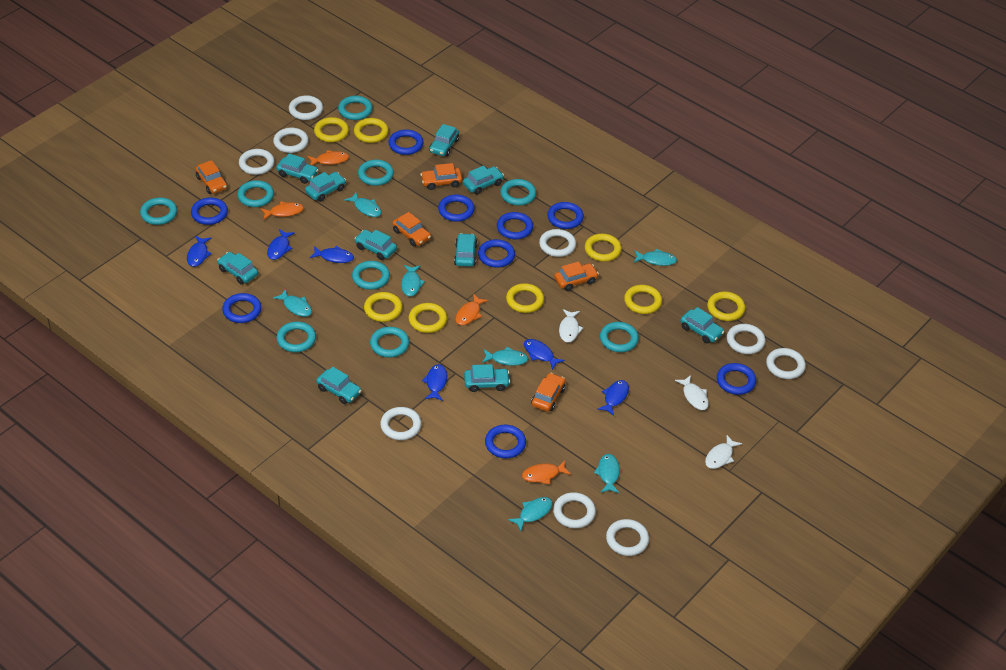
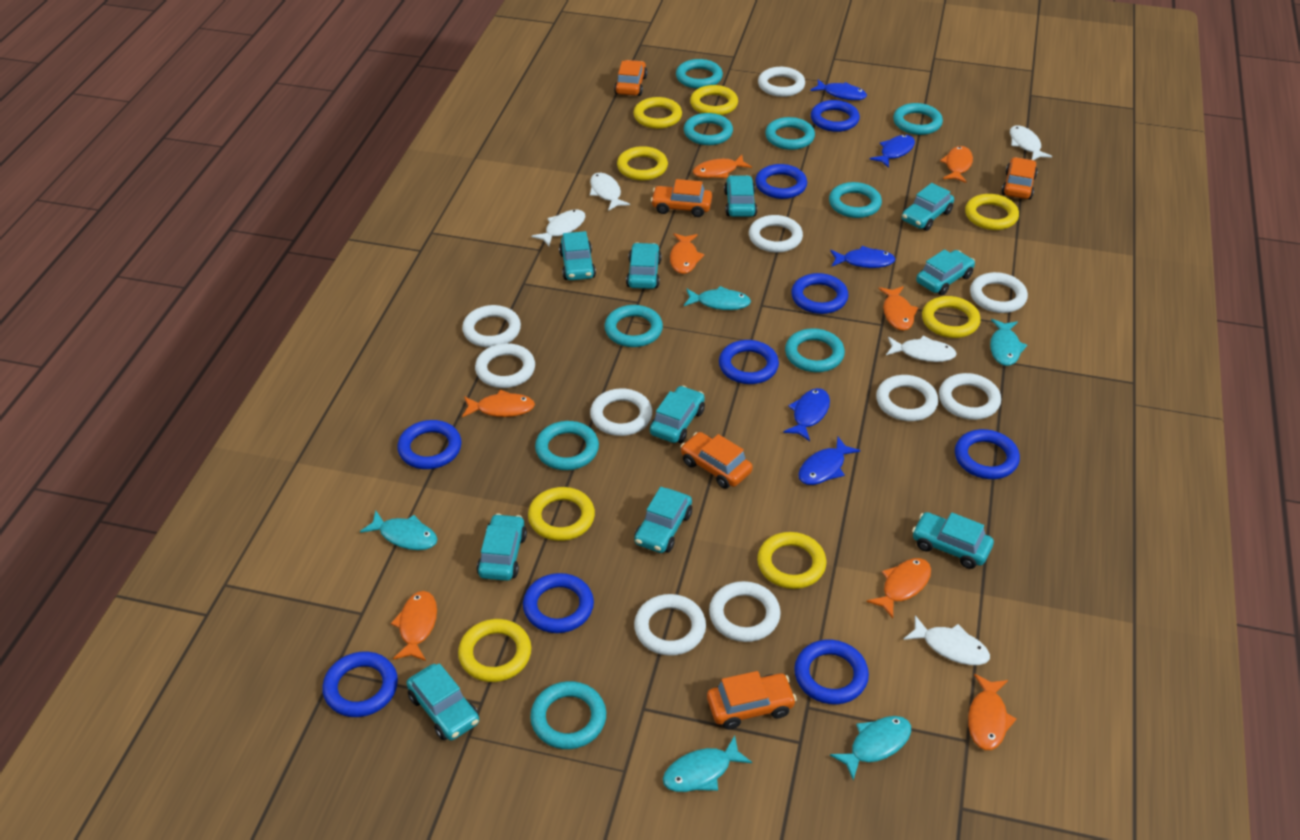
blue fish: [187,236,212,267] [267,229,295,260] [310,246,354,263] [422,364,447,401] [524,339,565,370] [597,380,629,416] = 6 -> [783,388,830,441] [798,437,860,485] [811,79,867,100] [830,246,895,268] [870,135,915,168] = 5
orange fish: [261,202,304,220] [307,150,349,165] [455,294,488,325] [522,460,571,484] = 4 -> [391,591,437,661] [462,390,535,417] [670,233,704,274] [693,155,752,178] [866,558,931,619] [878,286,918,331] [940,146,973,183] [968,674,1016,750] = 8
turquoise fish: [273,289,312,317] [344,193,381,217] [401,265,425,297] [482,347,528,366] [508,497,553,531] [594,454,620,493] [634,249,677,266] = 7 -> [360,511,437,550] [663,735,752,792] [684,286,751,310] [830,716,911,780] [990,319,1027,366] = 5
white fish: [559,309,583,343] [675,375,709,410] [705,435,742,469] = 3 -> [531,210,586,246] [590,173,630,211] [886,336,957,362] [903,615,990,665] [1010,125,1052,160] = 5
white ring: [239,149,275,175] [273,128,309,153] [289,95,323,120] [380,407,421,440] [539,229,576,257] [553,492,596,528] [606,519,649,556] [727,324,766,354] [766,348,806,379] = 9 -> [462,305,521,348] [475,343,535,388] [590,388,652,436] [634,594,706,656] [709,581,781,642] [749,215,803,253] [758,67,805,97] [876,375,938,421] [939,373,1001,420] [970,272,1028,313] = 10

